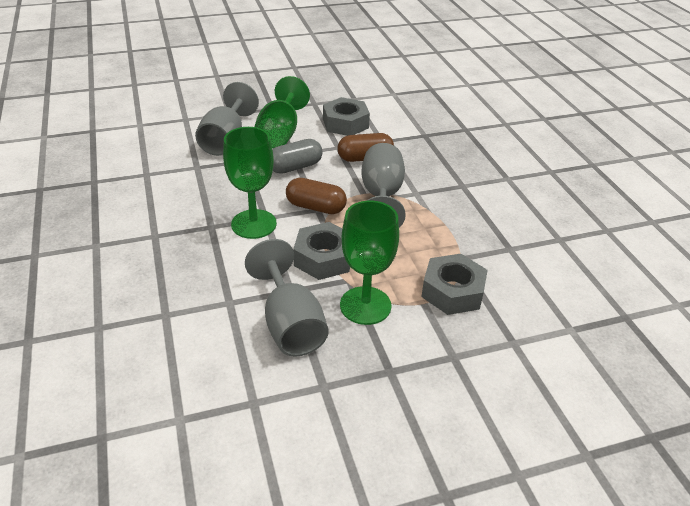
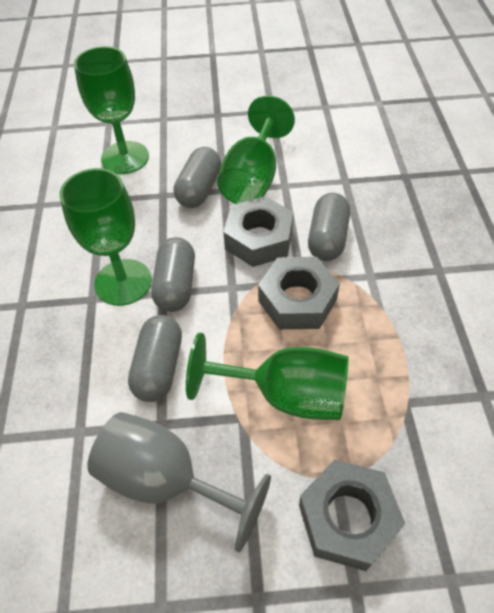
brown capsule: [286,178,347,214] [338,133,394,162] = 2 -> none = 0
green goblet: [223,127,277,239] [255,76,310,148] [340,201,399,325] = 3 -> [59,168,152,306] [74,46,149,174] [186,332,349,420] [217,95,295,204] = 4
grey capsule: [272,139,322,174] = 1 -> [128,315,182,402] [151,237,195,312] [174,147,222,208] [308,193,350,261] = 4
grey goblet: [195,82,259,156] [245,239,329,357] [361,143,406,227] = 3 -> [87,412,271,552] = 1

